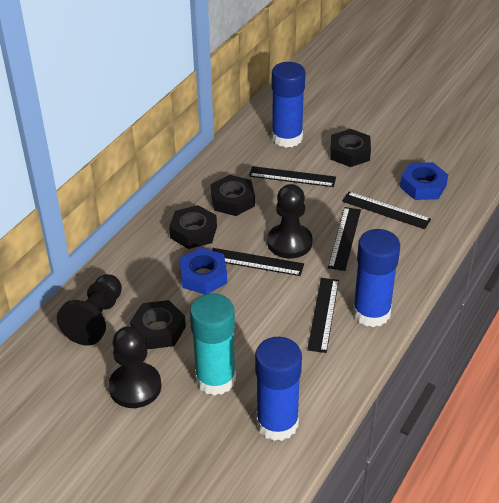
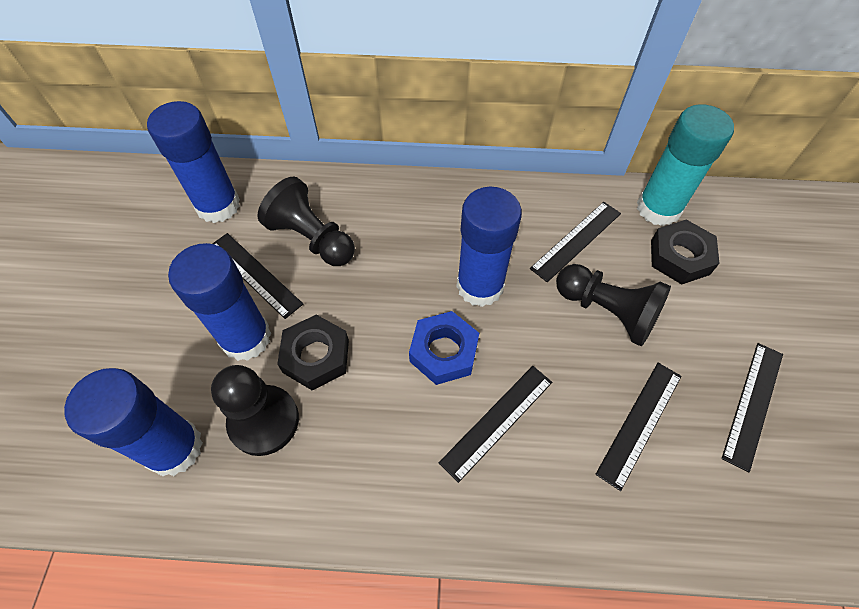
black nut: [130,300,186,349] [169,205,217,249] [211,175,255,216] [331,129,371,167] = 4 -> [277,315,349,391] [651,219,720,285] = 2
blue glue stick: [255,337,302,441] [272,62,305,148] [353,229,400,327] = 3 -> [64,368,203,476] [147,101,240,223] [168,243,271,361] [456,187,522,307] = 4
blue nut: [179,248,227,294] [400,162,448,200] = 2 -> [409,311,479,385] = 1

